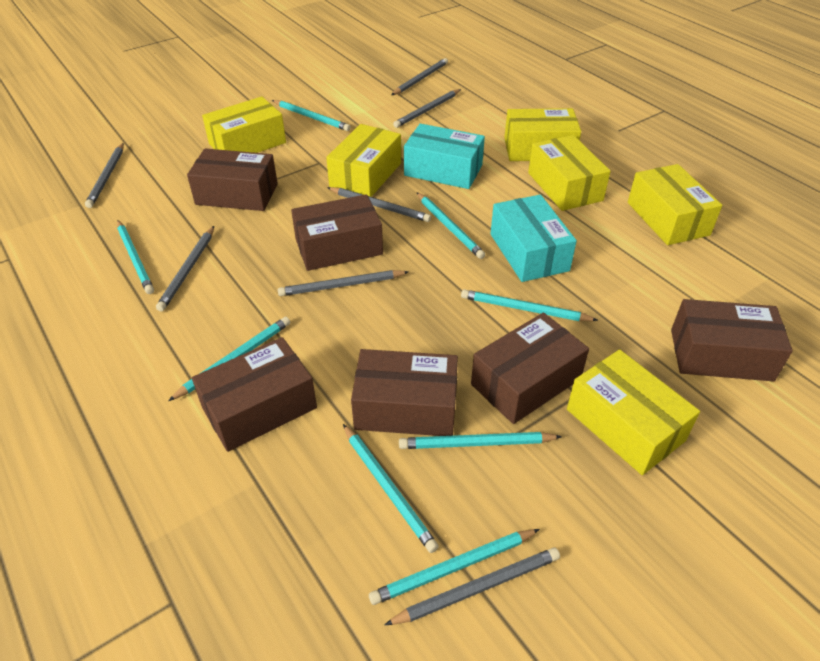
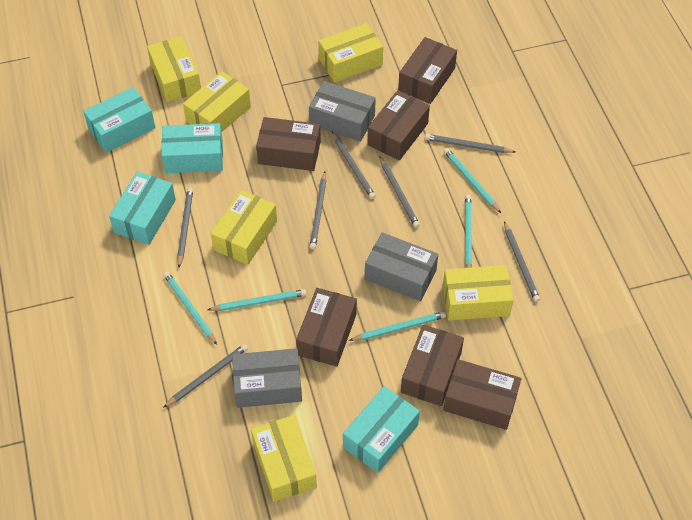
grey box: none = 0 -> [232,348,302,408] [309,81,376,142] [365,232,438,301] = 3
turquoise box: [404,124,485,189] [490,195,577,282] = 2 -> [83,87,155,153] [109,172,176,245] [161,123,223,173] [343,386,420,473] = 4
turquoise pencil: [117,220,154,294] [168,317,290,401] [272,100,351,131] [343,424,439,553] [369,529,540,605] [399,432,562,449] [417,192,485,259] [461,289,598,321] = 8 -> [163,272,217,345] [208,289,307,311] [349,311,446,341] [444,148,501,213] [465,195,472,268] = 5

